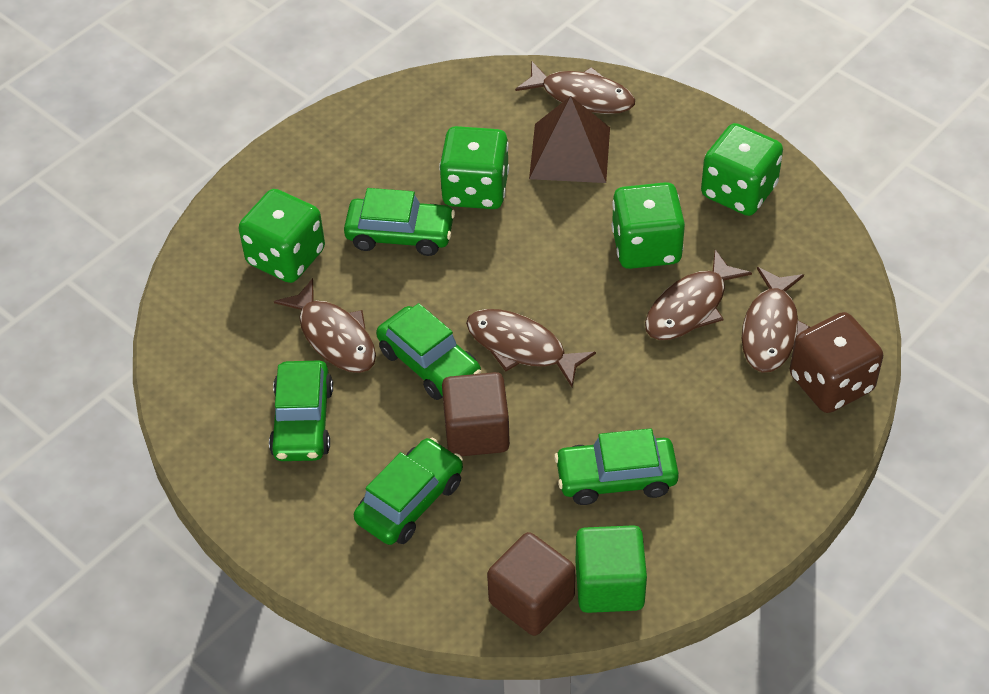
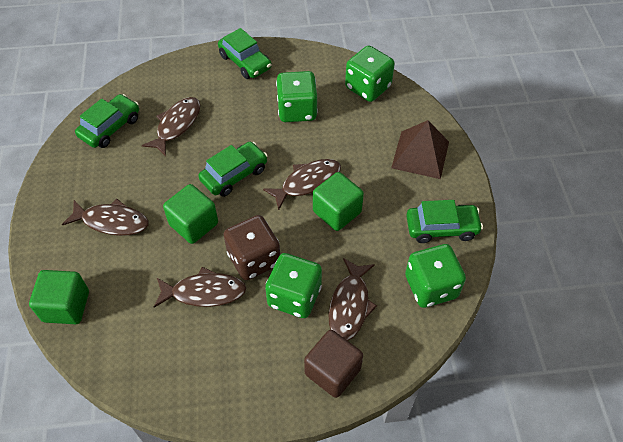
brown cube: [442,372,510,456] [487,532,575,636] = 2 -> [304,330,363,398] = 1
green car: [269,361,333,461] [344,188,455,256] [354,438,463,545] [376,303,481,400] [554,428,679,505] = 5 -> [75,94,139,148] [198,142,268,197] [218,28,272,79] [406,200,483,243] = 4
green cube: [576,525,647,613] = 1 -> [29,270,89,324] [163,184,218,244] [313,172,364,231] = 3

